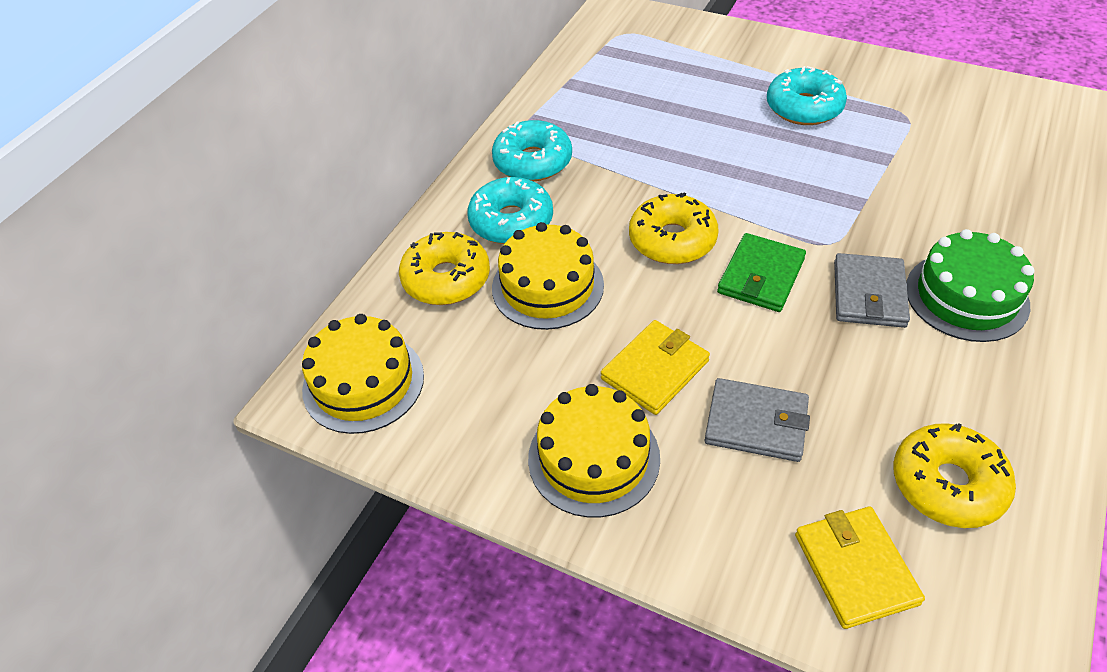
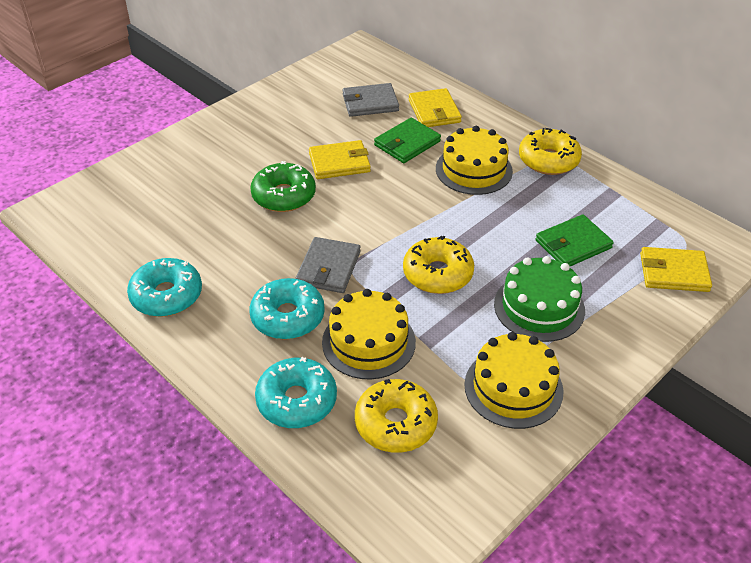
green donut: none = 0 -> [250,161,316,212] = 1
green wallet: [717,233,806,312] = 1 -> [374,118,441,163] [536,214,614,266] = 2
yellow wallet: [601,320,710,415] [795,506,925,629] = 2 -> [309,140,371,179] [409,88,462,127] [640,247,712,292] = 3

